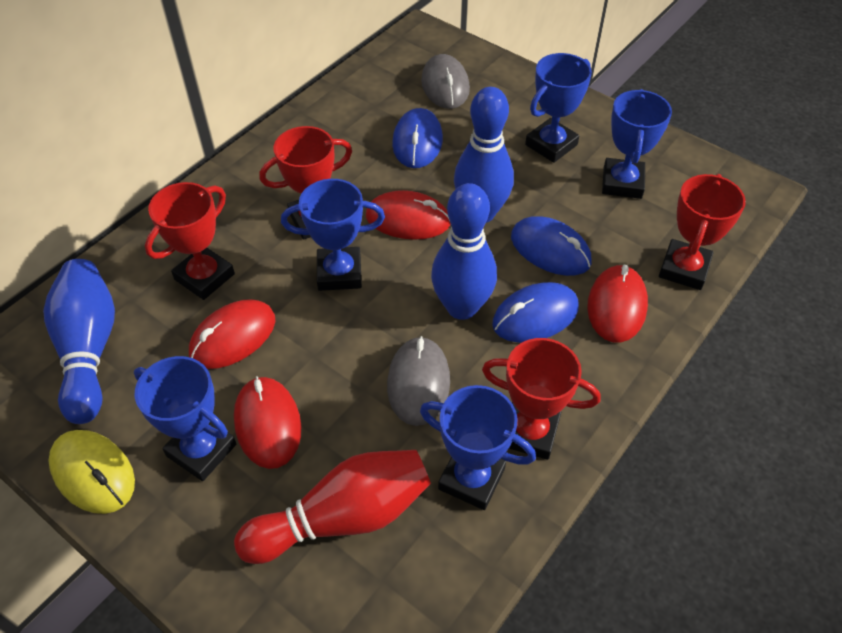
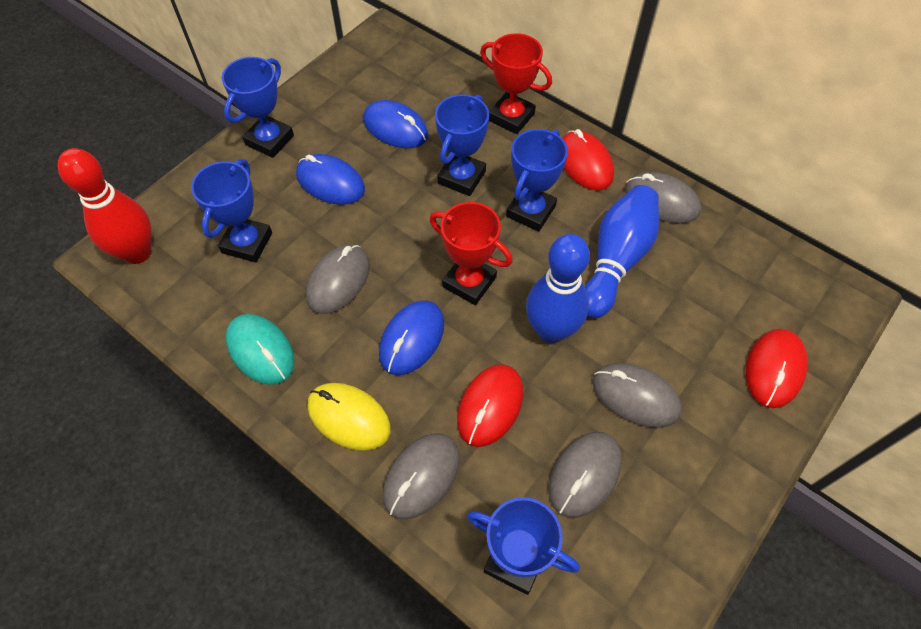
blue bowling pin: [43,259,115,424] [431,183,497,320] [454,87,514,223] = 3 -> [526,234,590,343] [584,185,659,318] = 2
grey mouse: [387,336,450,426] [421,54,470,109] = 2 -> [306,245,370,314] [383,433,460,519] [549,432,622,518] [592,363,682,428] [625,172,701,223] = 5
red mouse: [189,299,275,369] [234,376,301,469] [366,190,451,240] [587,264,648,343] = 4 -> [457,364,523,447] [562,129,614,190] [746,329,808,408] = 3
red trophy: [145,182,235,300] [259,126,352,240] [482,338,601,460] [659,174,746,290] = 4 -> [430,202,513,305] [480,33,552,134] = 2
turquoise mouse: none = 0 -> [226,314,295,385] = 1

